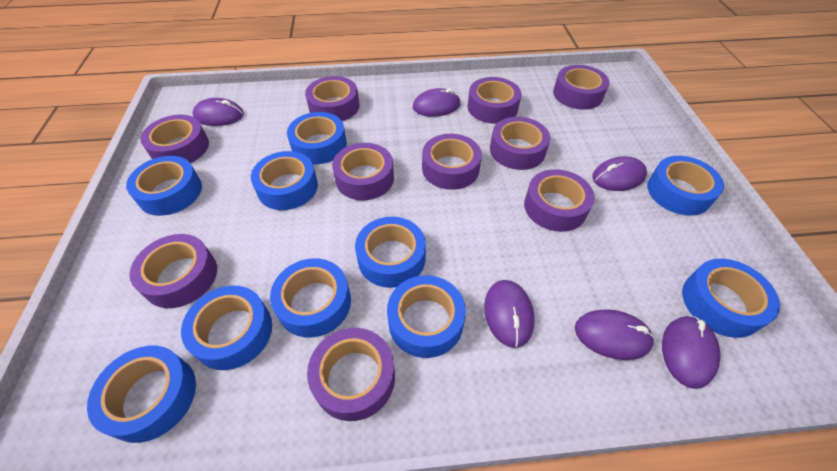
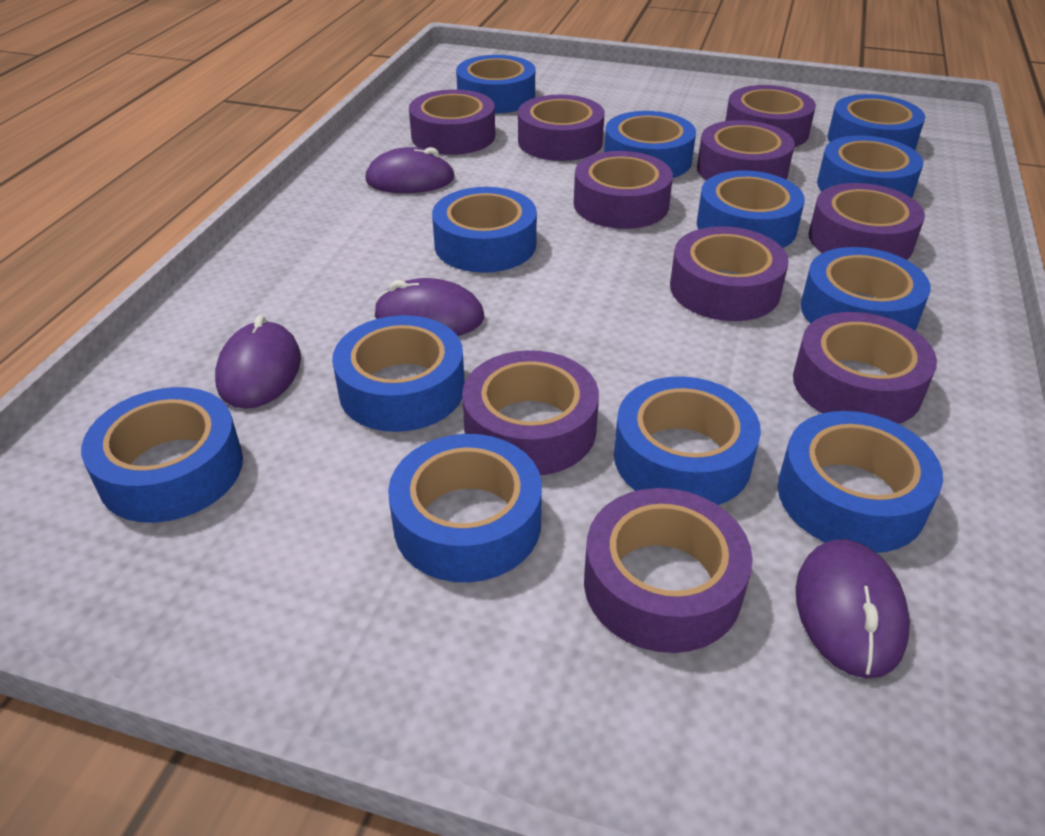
blue tape: [87,346,196,443] [126,156,202,216] [181,285,272,370] [251,151,318,210] [270,258,351,338] [287,112,347,164] [355,217,426,288] [387,275,466,358] [647,156,724,216] [682,259,780,338] = 10 -> [81,387,243,523] [332,315,465,432] [388,434,542,582] [432,187,537,273] [456,55,535,113] [604,111,696,178] [614,377,761,505] [697,171,805,248] [778,411,943,553] [801,247,931,331] [817,136,923,198] [828,94,925,150] = 12
purple mouse: [192,98,244,126] [413,88,460,117] [484,280,535,348] [575,309,654,360] [592,156,647,191] [662,316,721,389] = 6 -> [215,315,301,409] [365,147,455,193] [374,278,484,336] [796,539,910,678] = 4

